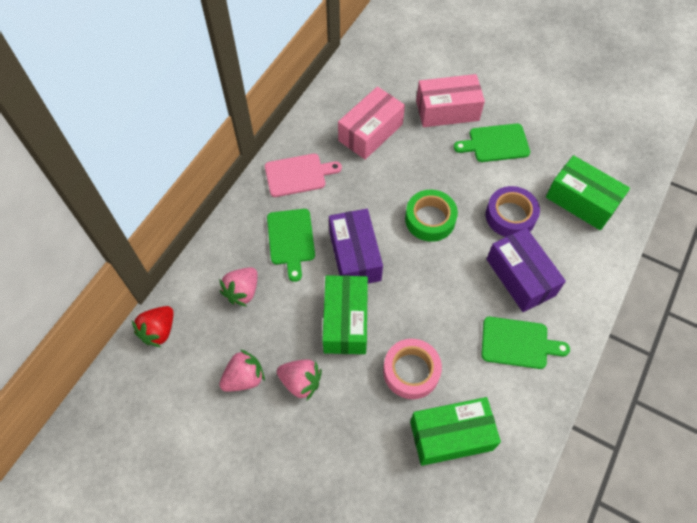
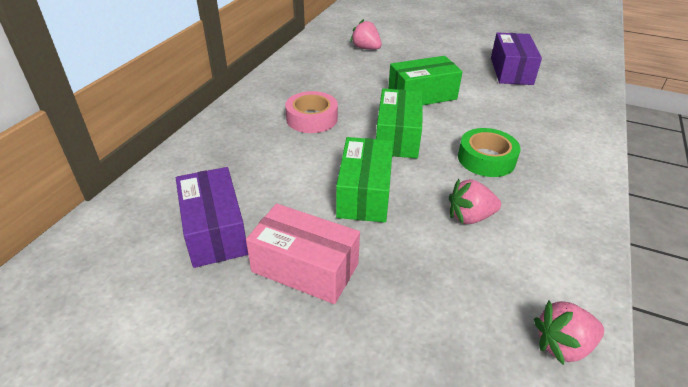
green cutting board: [267,209,315,282] [454,124,530,162] [481,317,570,369] = 3 -> none = 0
pink box: [338,87,405,159] [416,74,485,127] = 2 -> [246,203,360,304] = 1
pink cutting board: [265,154,342,197] = 1 -> none = 0
purple tape: [486,186,540,237] = 1 -> none = 0
red strawberry: [132,306,174,347] = 1 -> none = 0

